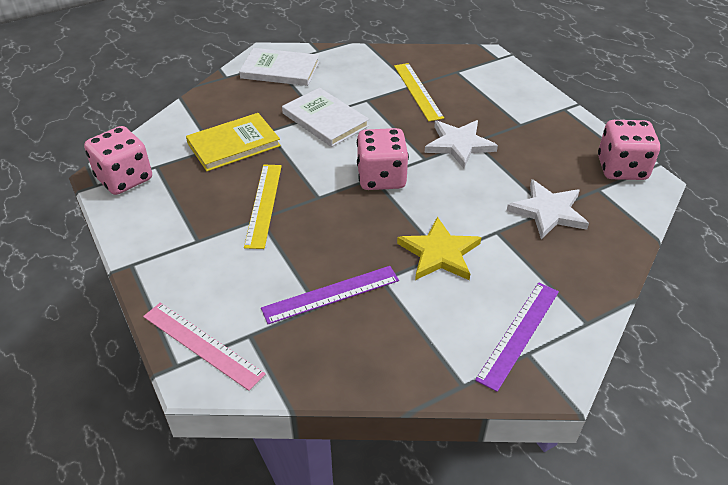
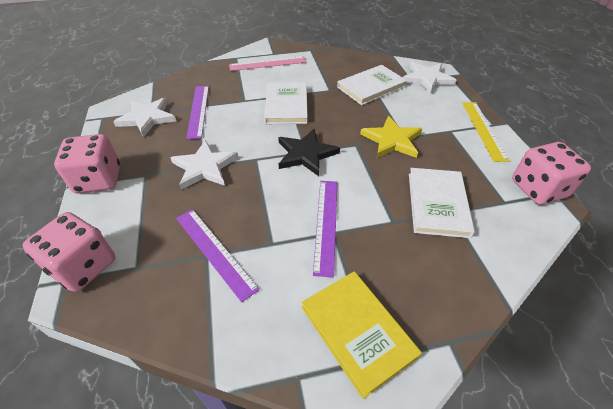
black star: none = 0 -> [278,129,340,176] = 1
purple ruler: [261,266,399,324] [475,282,559,392] = 2 -> [176,209,260,302] [186,86,209,139] [313,181,338,277] = 3
white book: [239,48,319,86] [282,88,369,147] = 2 -> [264,82,308,124] [337,65,407,105] [409,168,475,238] = 3
white star: [425,120,498,168] [507,179,589,239] = 2 -> [113,97,176,137] [170,140,238,190] [403,62,456,94] = 3
yellow ruler: [244,165,282,249] [394,63,444,122] = 2 -> [462,102,510,162] = 1

